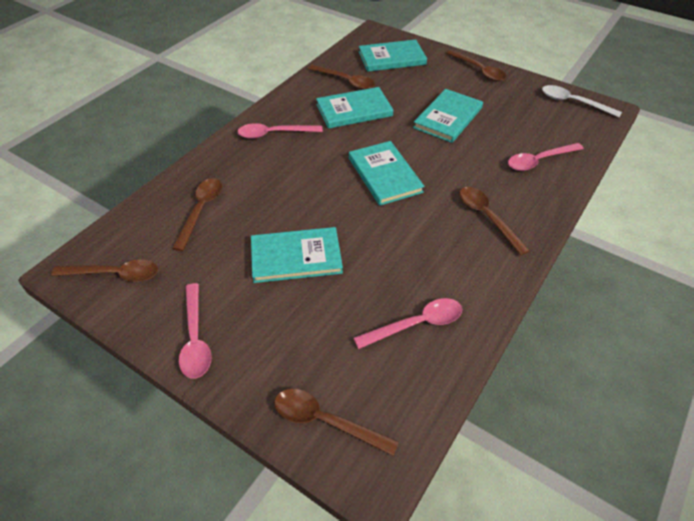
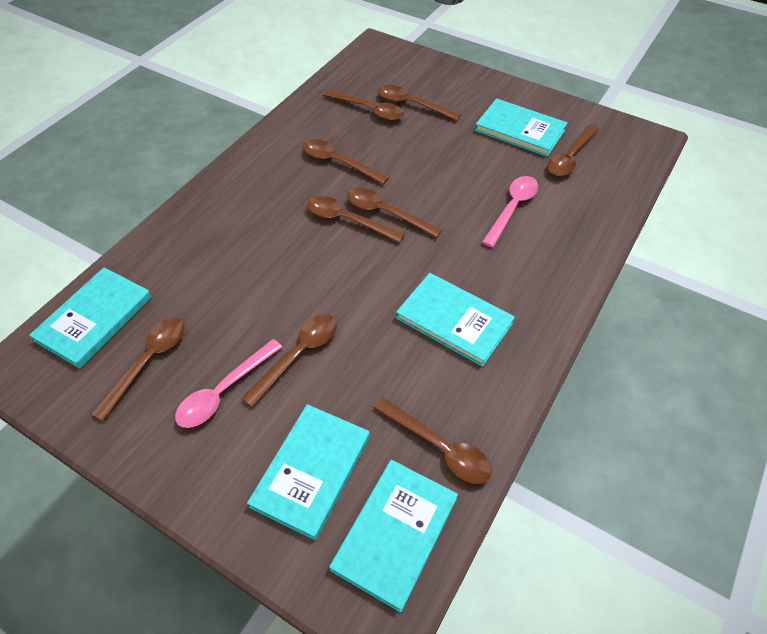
brown spoon: [51,259,158,282] [172,178,222,251] [274,389,399,456] [308,65,375,90] [446,50,507,81] [460,187,530,255] = 6 -> [91,318,185,421] [241,314,337,407] [303,139,389,185] [307,196,405,243] [323,90,404,120] [347,188,442,238] [374,397,492,484] [377,85,461,121] [547,124,599,176] = 9
pink spoon: [179,283,212,378] [237,123,323,138] [354,298,462,349] [508,143,584,171] = 4 -> [175,339,282,428] [482,176,538,247] = 2
white spoon: [542,85,622,117] = 1 -> none = 0

